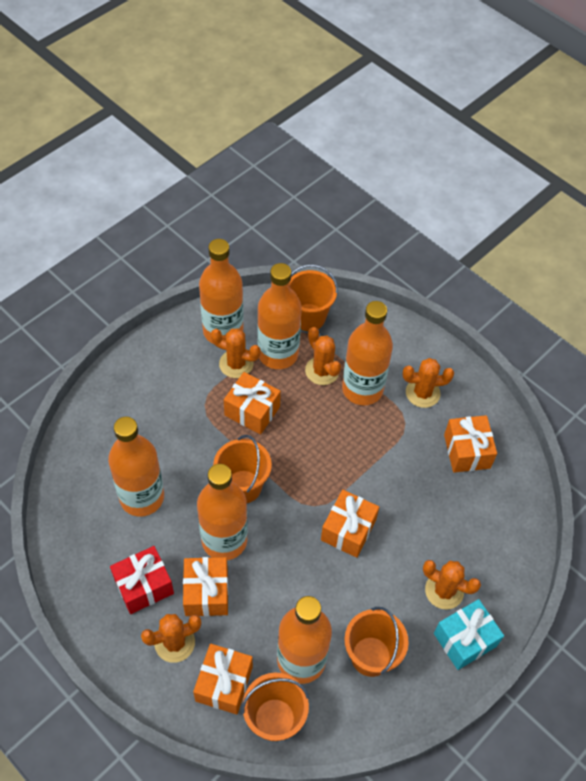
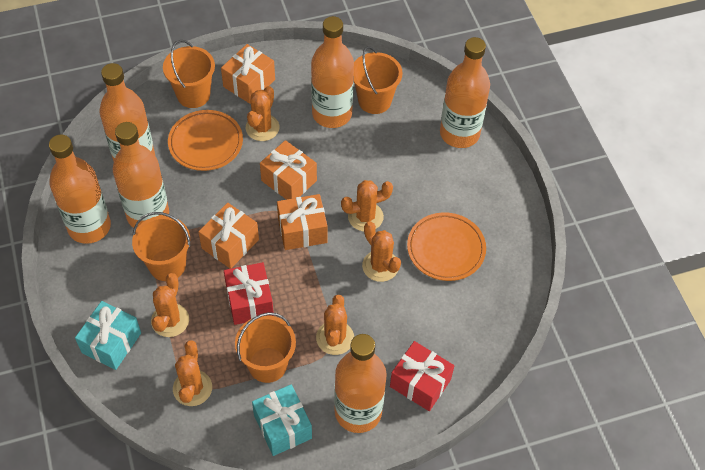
orange cactus: [141,614,202,663] [211,328,261,378] [305,327,341,385] [403,358,454,408] [423,560,481,610] = 5 -> [151,273,189,337] [173,340,212,406] [246,86,279,141] [316,295,354,355] [341,180,393,231] [362,222,401,282] = 6
orange gift: [183,557,228,616] [193,644,253,715] [224,372,281,435] [321,490,379,558] [444,415,497,473] = 5 -> [198,203,259,269] [221,44,275,104] [260,140,317,200] [277,194,328,250] = 4
orange plate: none = 0 -> [168,110,243,171] [407,212,486,281] = 2
red gift: [110,546,174,614] = 1 -> [224,262,274,325] [390,341,454,411] = 2
turquoise gift: [434,599,504,670] = 1 -> [75,301,141,370] [252,384,312,456] = 2

